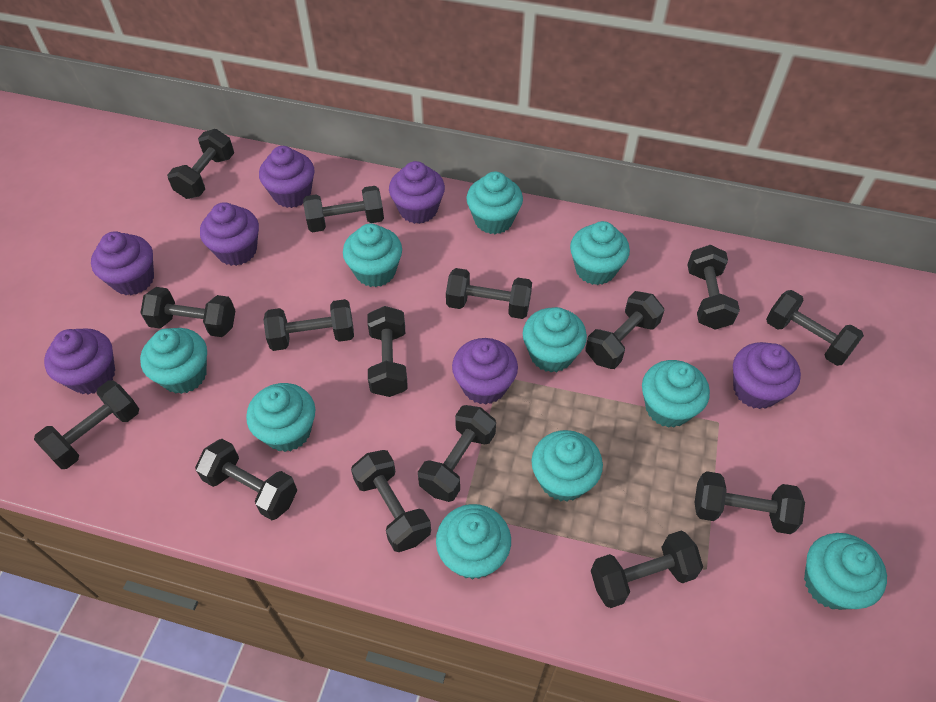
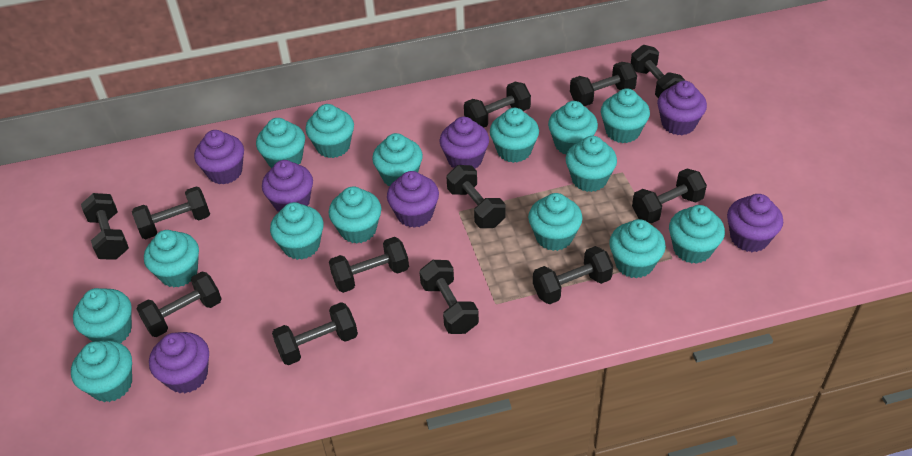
black dumbbell: [34,380,139,469] [140,287,235,337] [167,129,234,199] [195,439,297,520] [263,299,354,351] [303,186,384,232] [351,450,431,552] [367,306,408,397] [418,405,496,502] [446,268,532,319] [585,291,664,369] [591,531,703,608] [687,245,740,330] [694,471,805,534] [766,290,864,366] = 15 -> [81,193,129,260] [132,186,210,239] [136,272,222,337] [272,302,358,365] [329,237,409,293] [419,260,479,334] [446,165,506,228] [464,82,531,128] [533,246,613,304] [570,62,637,106] [631,45,685,98] [632,169,707,223] = 12
turquoise cupcake: [140,328,207,394] [246,383,315,452] [343,223,402,287] [436,504,511,580] [466,172,523,234] [523,307,587,373] [532,430,603,501] [570,221,630,285] [642,360,710,428] [804,533,887,610] = 10 -> [71,340,132,402] [73,288,132,343] [144,230,199,288] [256,118,305,168] [270,202,324,260] [305,104,354,158] [329,186,381,244] [372,133,423,186] [490,108,539,163] [528,193,583,251] [548,101,598,154] [566,136,617,192] [601,88,650,143] [609,219,666,278] [669,205,725,264] = 15

